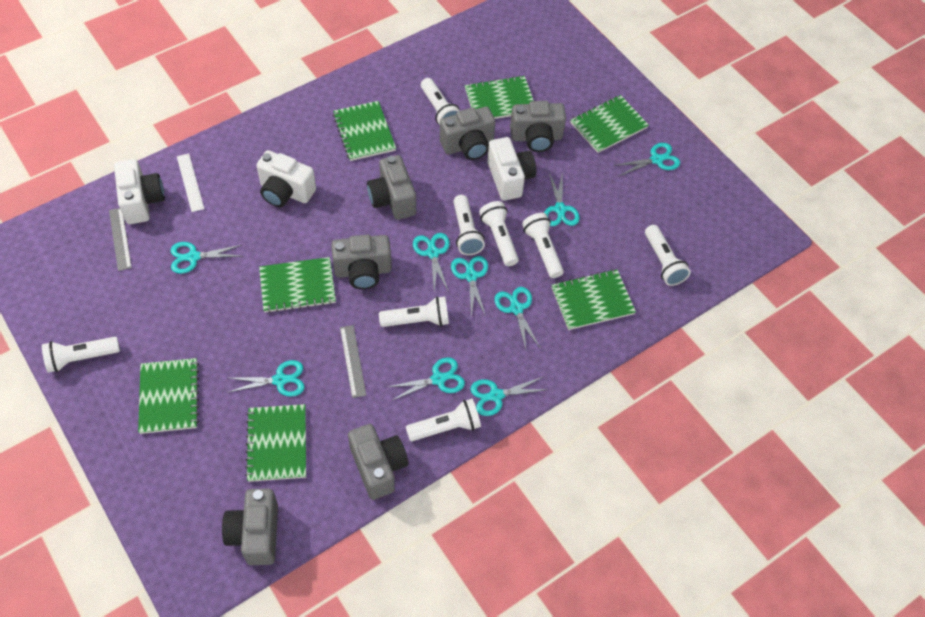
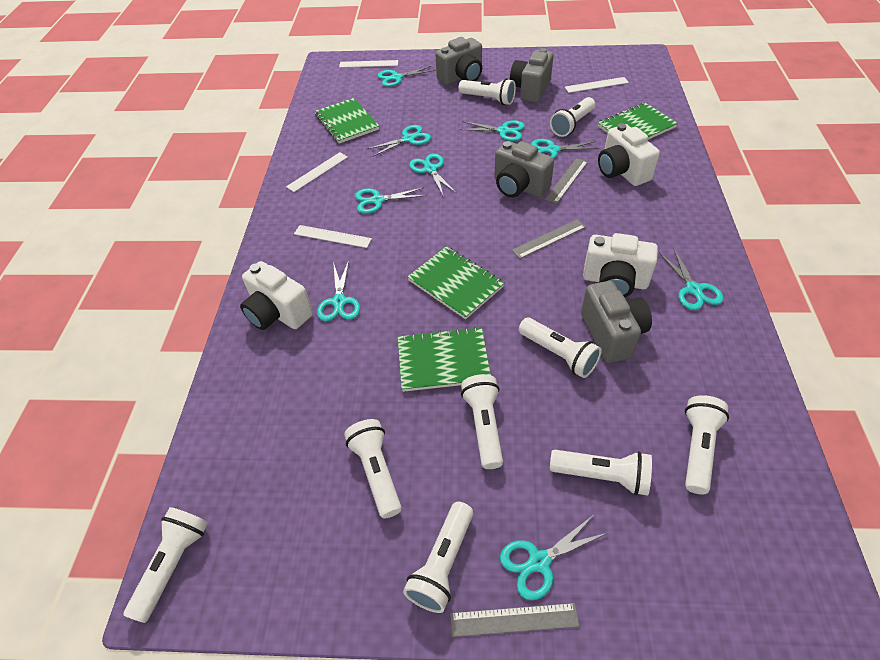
green notebook: [138,358,199,434] [245,404,306,482] [259,257,336,313] [333,101,396,161] [465,75,534,119] [551,269,636,330] [570,95,649,153] = 7 -> [315,98,379,144] [398,327,491,392] [407,246,505,319] [598,103,678,140] = 4
grey camera: [222,488,278,565] [331,234,392,289] [348,424,408,500] [367,155,416,220] [440,107,495,160] [510,101,566,152] = 6 -> [435,37,482,85] [494,141,554,198] [510,48,553,103] [581,281,652,363] = 4
grey ruler: [109,208,132,271] [340,325,366,398] = 2 -> [450,603,579,637] [512,219,586,259] [545,158,588,204] = 3
white flashlight: [42,337,120,373] [379,296,449,327] [406,399,481,441] [421,78,460,125] [453,195,485,255] [479,201,519,266] [522,213,564,278] [645,225,691,286] = 8 -> [124,507,208,623] [344,419,401,519] [403,502,473,613] [459,78,516,105] [461,374,503,469] [519,318,602,378] [550,97,595,137] [550,450,652,496] [685,395,729,494] = 9
white ruler: [177,153,204,212] = 1 -> [286,152,348,192] [294,225,372,248] [339,60,398,68] [565,77,629,93] = 4

